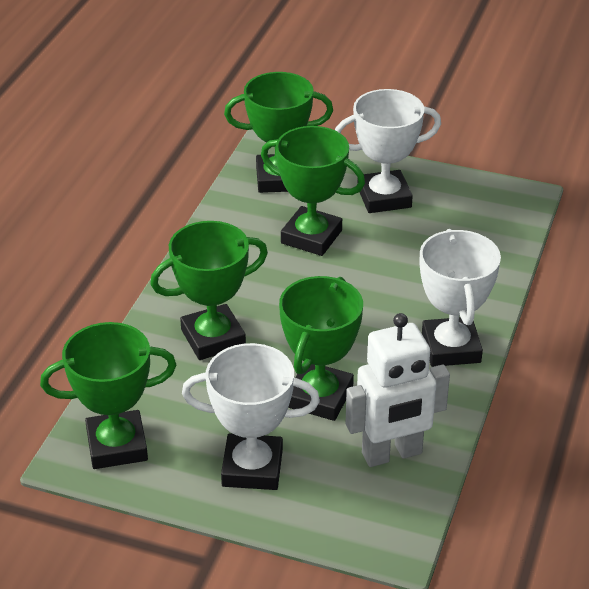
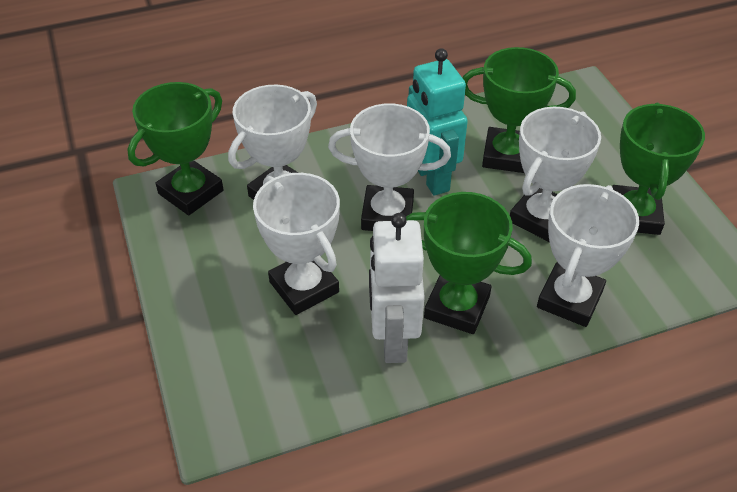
green trophy: [40,322,177,469] [150,221,268,360] [224,72,333,193] [261,126,365,256] [279,276,363,421] = 5 -> [128,82,224,215] [406,192,532,334] [463,47,576,173] [612,103,705,235] = 4
turquoise robot: none = 0 -> [407,48,468,196] = 1
white trophy: [182,343,320,490] [335,89,441,213] [420,229,501,367] = 3 -> [228,85,317,200] [253,173,340,315] [328,104,451,231] [510,107,601,242] [537,184,639,327] = 5

